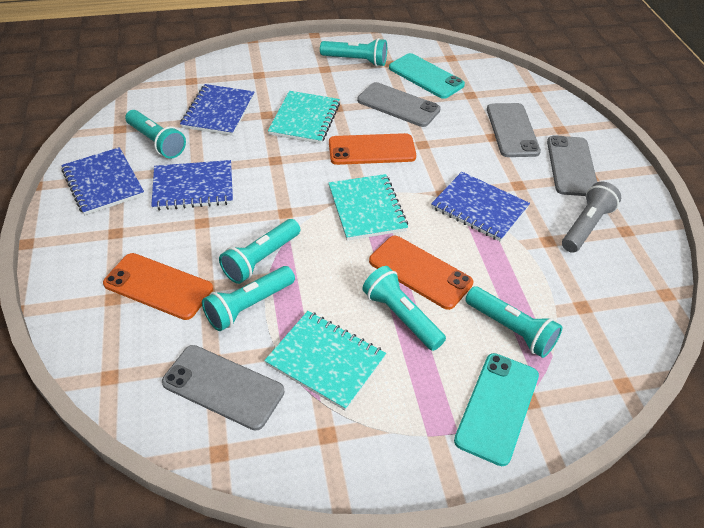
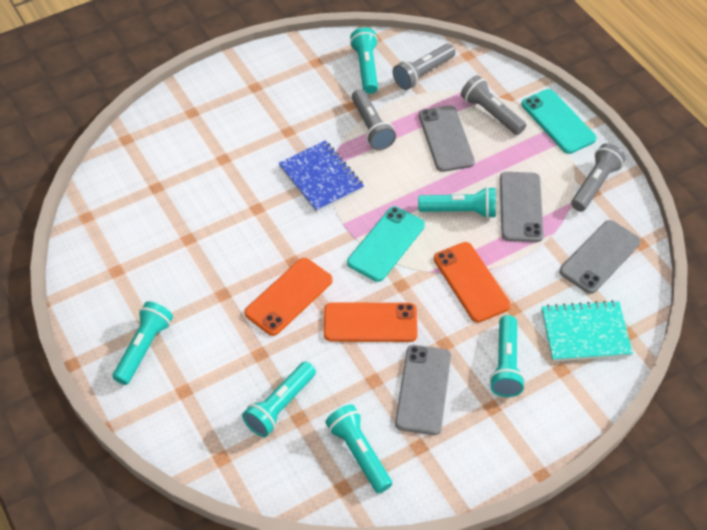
blue notebook: [61,147,144,215] [151,160,233,211] [180,84,254,136] [431,172,530,242] = 4 -> [278,141,364,213] = 1
grey flashlight: [562,182,621,253] = 1 -> [352,89,396,150] [393,44,456,90] [461,75,526,135] [571,143,626,211] = 4
turquoise notebook: [264,311,386,411] [268,91,340,144] [329,174,408,241] = 3 -> [542,300,633,361] = 1

